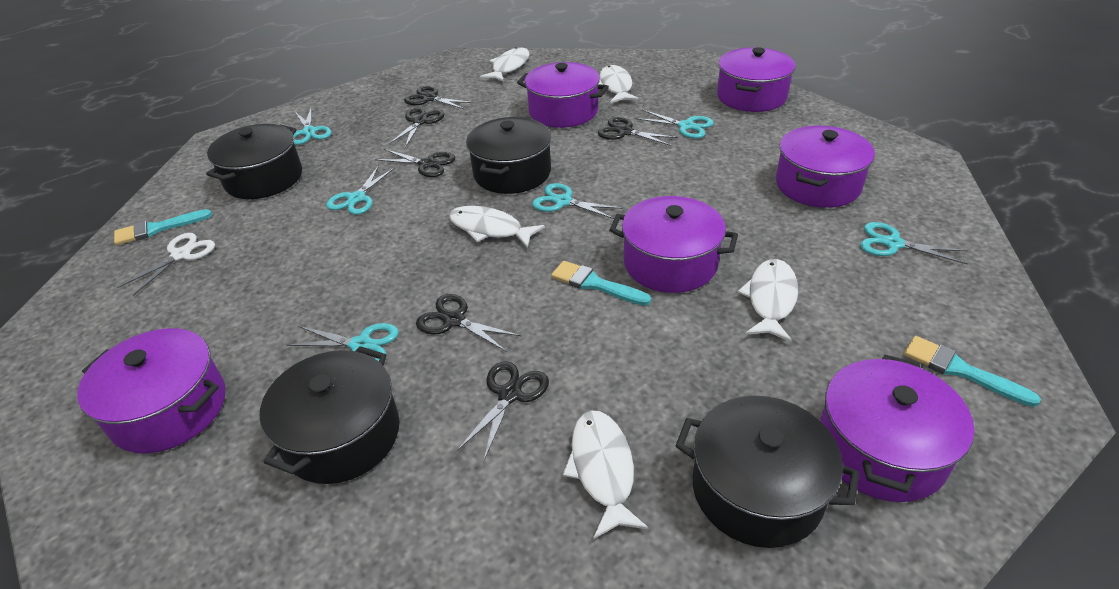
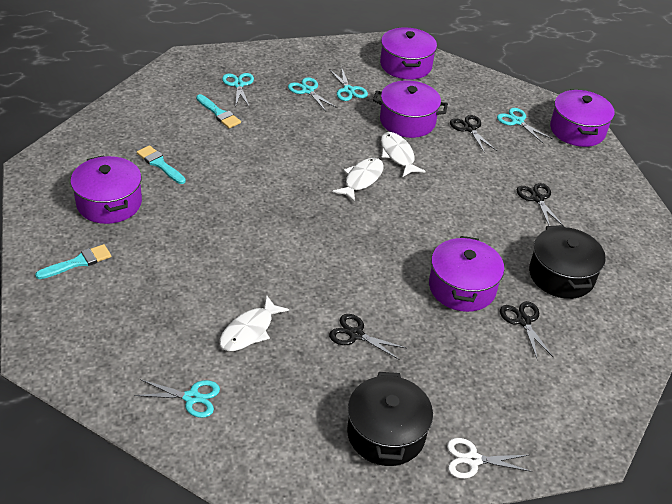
black pot: [206,124,302,199] [260,346,400,484] [466,117,551,194] [676,396,859,548] = 4 -> [347,372,433,466] [529,225,606,299] = 2
black scissors: [375,149,455,177] [389,108,444,147] [404,86,474,110] [416,294,521,352] [457,361,549,460] [598,117,678,146] = 6 -> [329,314,406,360] [450,115,497,153] [500,301,554,358] [517,183,564,226] = 4
purple pot: [77,328,226,454] [517,62,609,128] [609,196,738,293] [717,47,795,112] [776,126,875,208] [820,355,974,502] = 6 -> [70,155,142,224] [373,80,448,138] [380,27,437,80] [429,236,504,312] [550,89,615,147] = 5
turquoise scissors: [287,323,399,361] [294,108,332,145] [326,165,395,215] [532,183,623,219] [635,109,714,139] [860,222,968,264] = 6 -> [134,379,220,418] [222,73,254,107] [288,77,337,111] [329,66,368,101] [497,108,552,143] = 5
white fish: [449,206,545,248] [480,47,529,82] [563,410,649,539] [599,65,639,103] [738,259,798,342] = 5 -> [219,295,289,351] [332,158,384,202] [381,132,426,177] = 3

